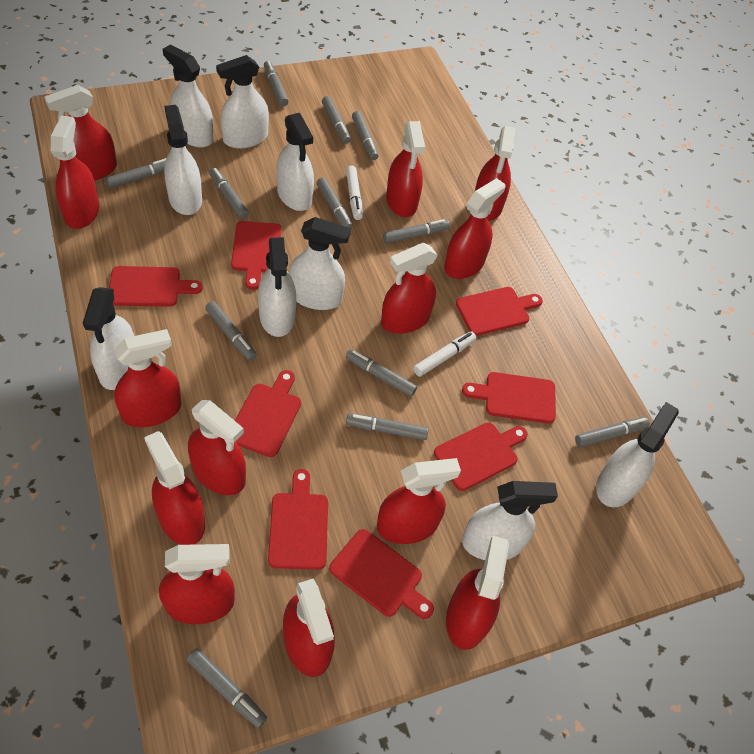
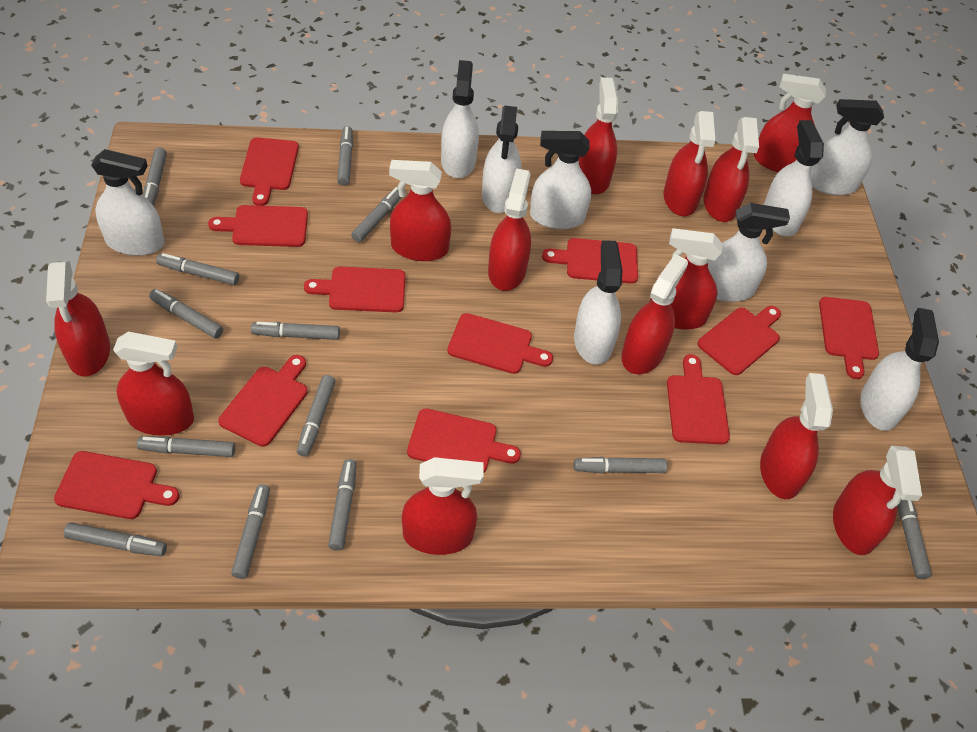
grey marker: [106,158,166,188] [187,649,267,728] [205,301,257,361] [209,168,249,219] [264,61,288,106] [317,177,352,228] [322,96,351,144] [346,349,417,397] [346,414,429,440] [352,111,379,160] [383,219,450,243] [575,417,650,447] = 12 -> [64,522,167,556] [137,437,235,457] [143,147,167,206] [149,289,223,339] [156,253,239,285] [231,484,270,579] [251,322,340,340] [297,375,336,457] [328,459,357,550] [337,126,353,186] [351,187,401,242] [574,457,667,473] [898,499,932,579] = 13
red cutting board: [109,266,203,307] [231,221,282,290] [235,370,301,457] [268,469,328,570] [329,529,434,619] [434,422,528,491] [456,287,543,336] [462,372,556,424] = 8 -> [54,451,180,519] [208,205,308,247] [218,355,308,447] [240,137,299,206] [304,267,406,313] [407,408,521,472] [447,313,553,374] [542,238,638,284] [667,354,730,445] [698,306,781,375] [819,297,879,379] = 11
white marker: [346,166,363,220] [413,331,476,377] = 2 -> none = 0

